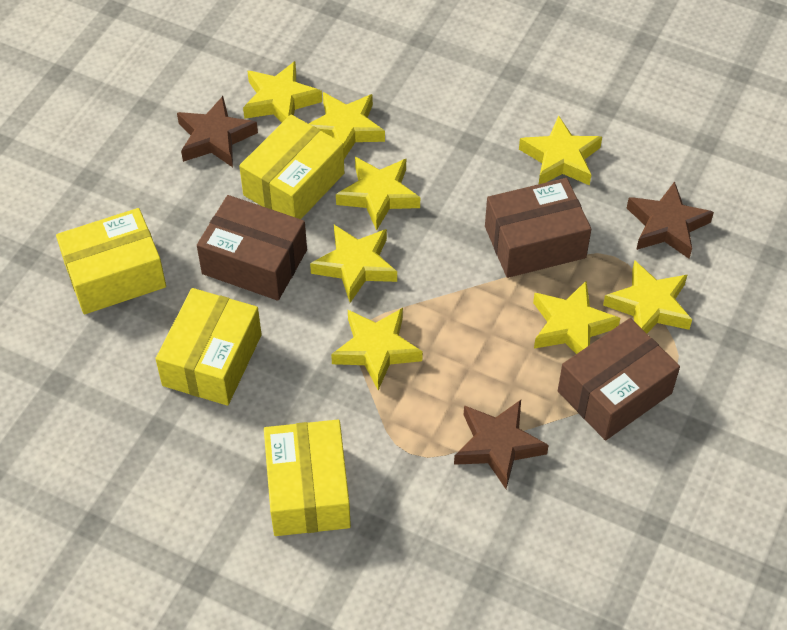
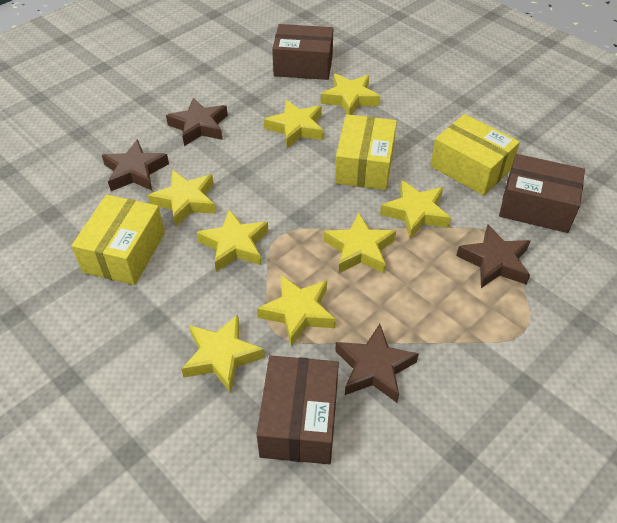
brown star: [177,96,258,167] [454,400,549,489] [627,181,714,259] = 3 -> [102,139,169,191] [166,98,228,146] [335,324,419,403] [456,225,530,288] = 4
yellow box: [56,208,166,314] [155,288,262,406] [239,115,344,219] [264,420,351,536] = 4 -> [71,195,165,285] [335,114,397,190] [430,114,520,196] = 3

